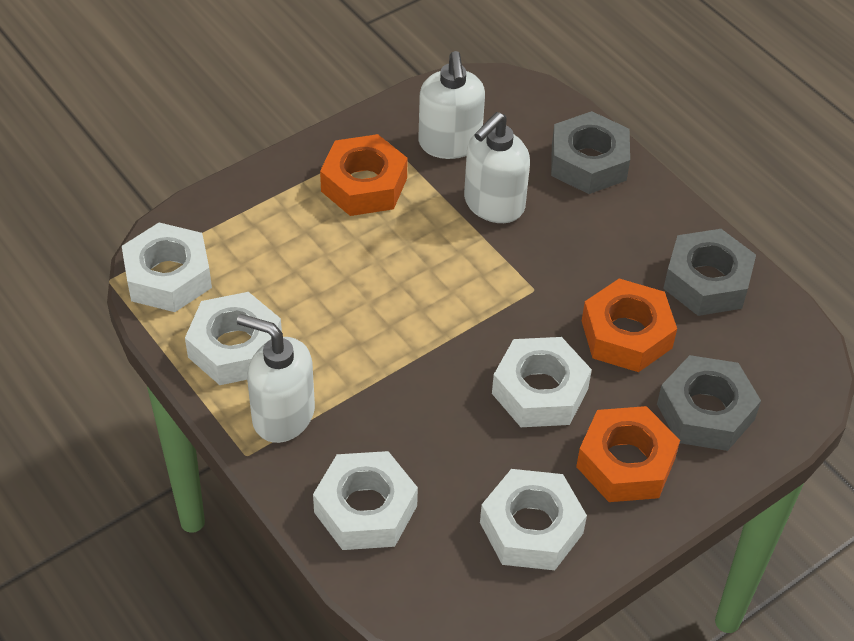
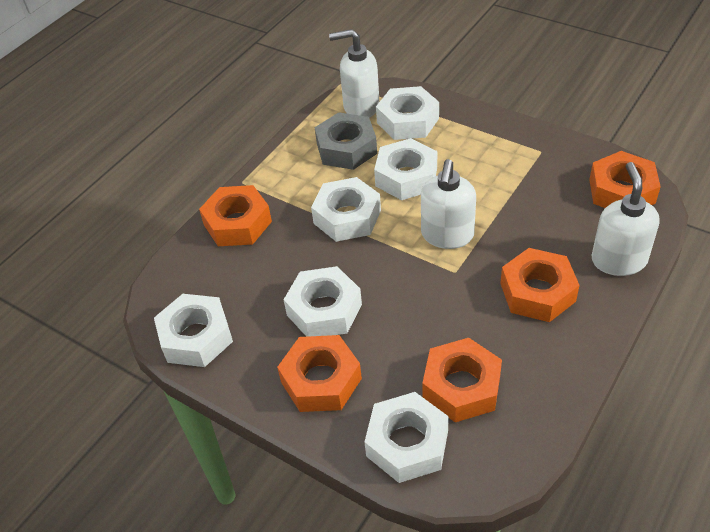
grey nut: [551,111,630,194] [657,355,761,451] [663,229,756,316] = 3 -> [315,112,377,170] = 1
orange nut: [320,134,408,216] [576,406,680,502] [582,279,677,372] = 3 -> [199,185,272,246] [277,335,362,412] [422,338,502,422] [500,248,580,322] [589,151,661,208] = 5
white nut: [122,222,212,312] [185,292,282,385] [313,451,418,550] [480,469,587,570] [492,337,592,427] = 5 -> [154,294,233,367] [283,266,362,337] [311,177,381,242] [364,392,449,483] [374,138,437,200] [376,86,439,140] = 6

